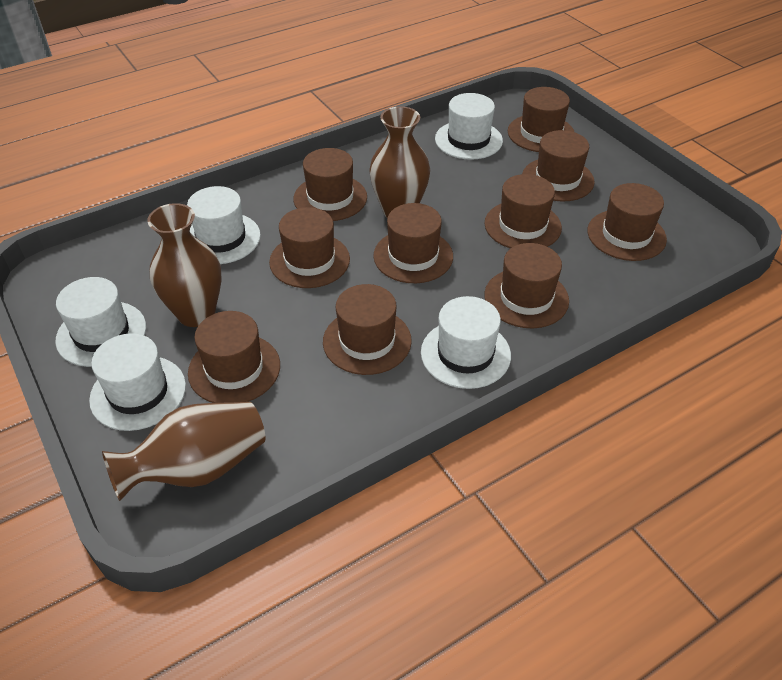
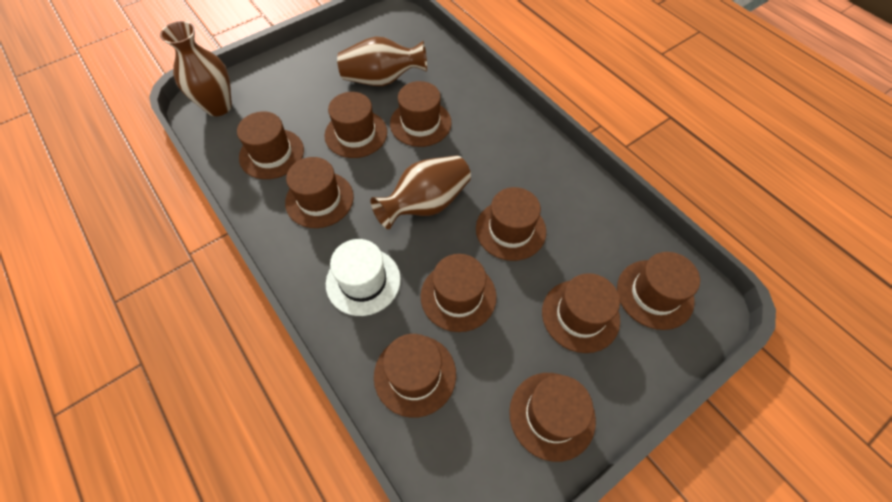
white hat: [55,277,146,367] [89,333,186,431] [187,186,261,264] [421,296,511,389] [435,93,503,160] = 5 -> [326,239,401,316] = 1

